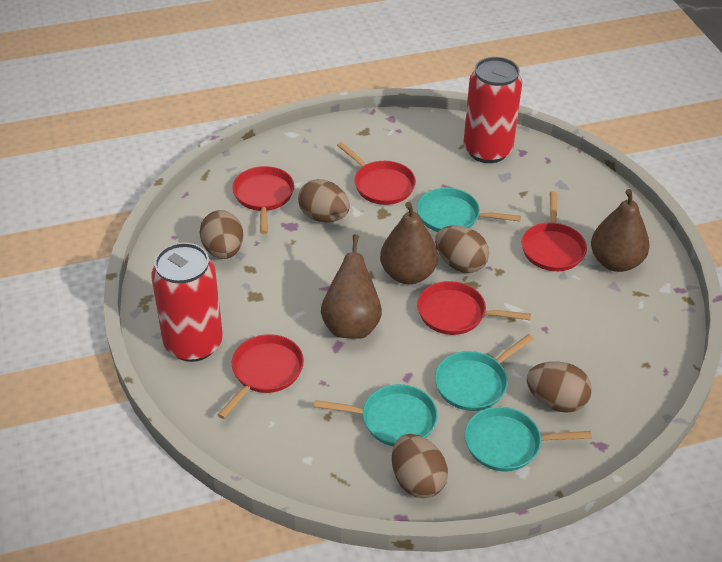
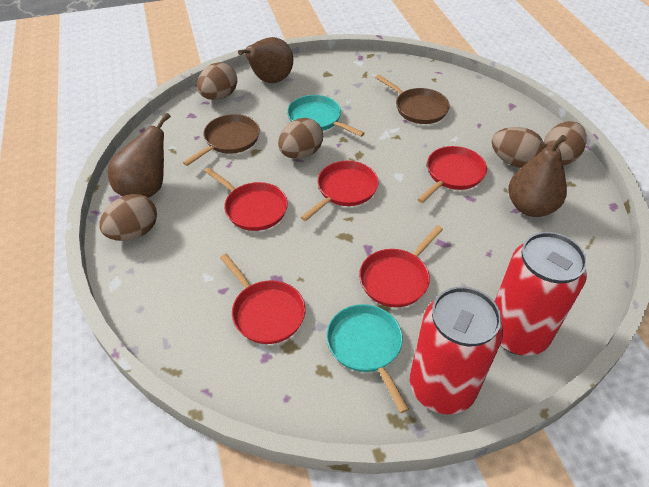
brown pan: none = 0 -> [183,114,260,166] [375,75,450,124] = 2
turquoise pan: [314,384,438,446] [417,188,521,232] [435,334,534,411] [465,407,592,472] = 4 -> [287,95,365,137] [326,304,409,413] = 2

